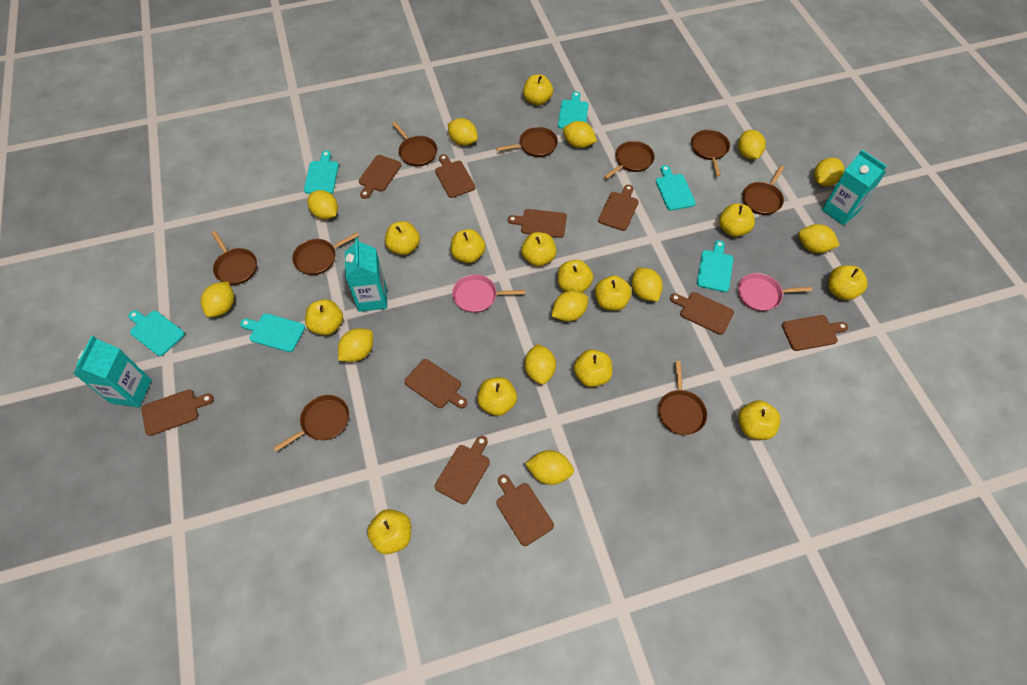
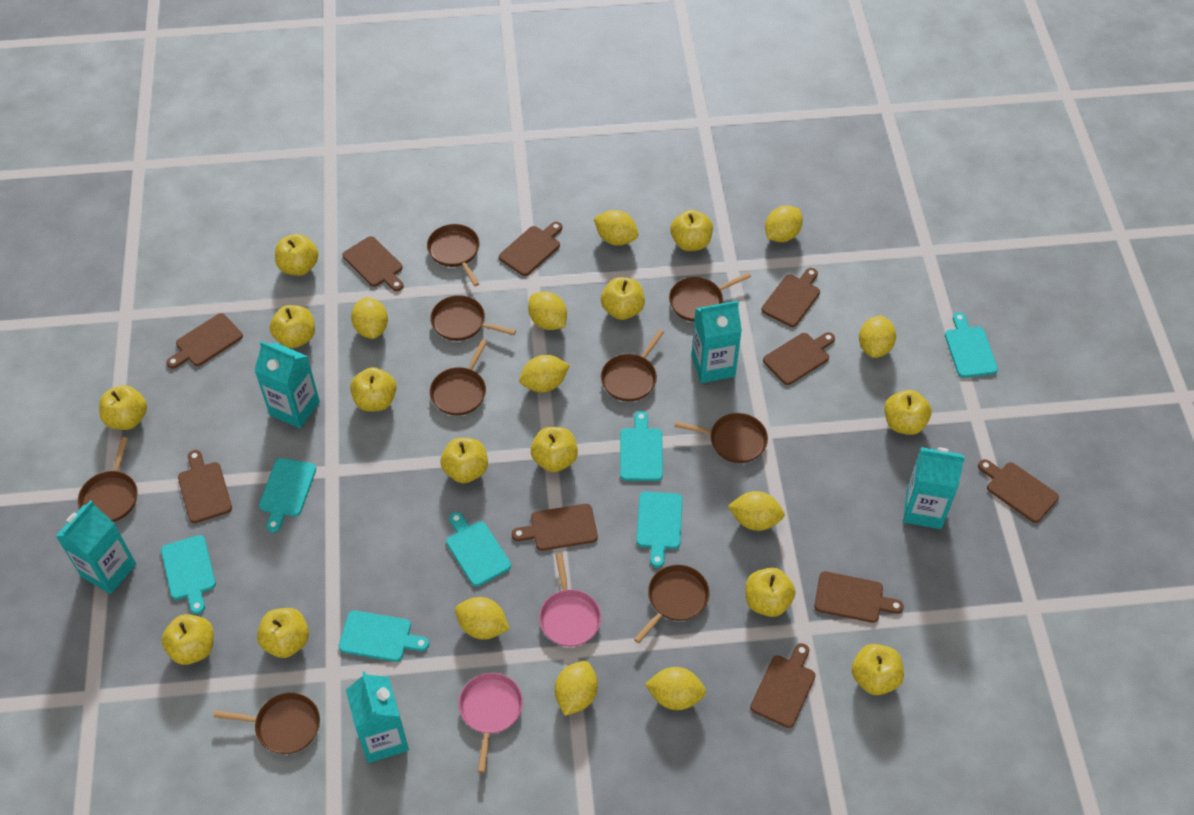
turquoise carton: [73,336,152,407] [345,238,387,312] [822,150,887,226] = 3 -> [56,500,136,594] [254,341,320,429] [346,671,409,763] [691,301,742,383] [903,447,965,529] = 5
turquoise cutting board: [128,310,185,356] [240,313,305,352] [304,151,339,194] [558,91,588,129] [656,165,696,211] [697,240,734,292] = 6 -> [161,535,216,614] [259,458,316,532] [339,610,429,662] [446,512,511,587] [620,411,663,481] [636,492,682,568] [945,312,998,378] = 7
yellow lemon: [201,282,234,317] [308,190,338,219] [338,328,373,362] [448,118,478,146] [525,344,556,384] [525,450,574,485] [552,291,588,322] [563,121,597,148] [632,268,663,302] [738,130,766,159] [798,224,840,253] [814,157,844,186] = 12 -> [351,297,388,339] [455,597,510,639] [519,355,570,392] [528,291,567,330] [555,661,598,716] [594,210,639,246] [645,667,706,710] [728,491,785,531] [765,205,803,242] [859,315,896,358] = 10

